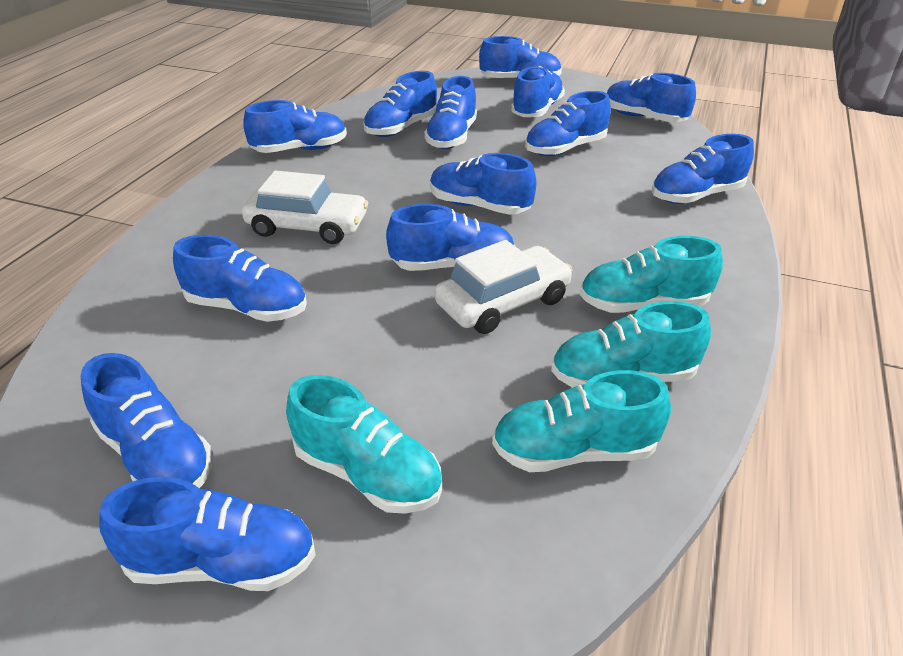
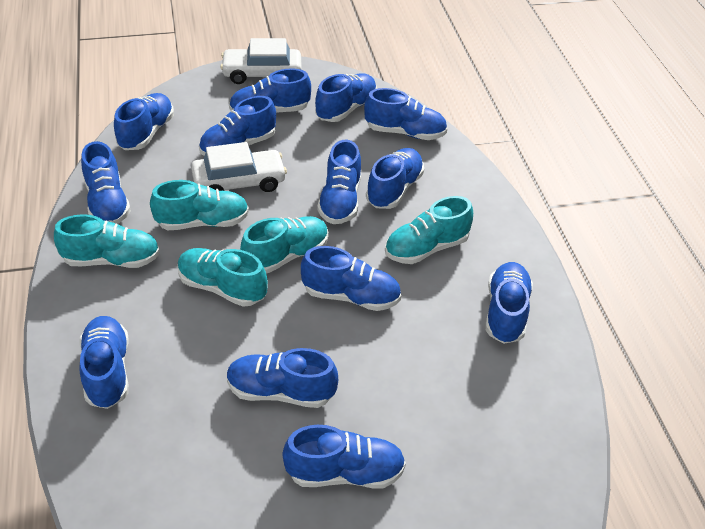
turquoise shoe: [286,375,442,514] [492,370,671,472] [551,301,711,388] [580,236,723,313] = 4 -> [54,214,160,268] [150,180,249,230] [178,248,268,307] [240,216,328,274] [385,196,473,264] = 5

